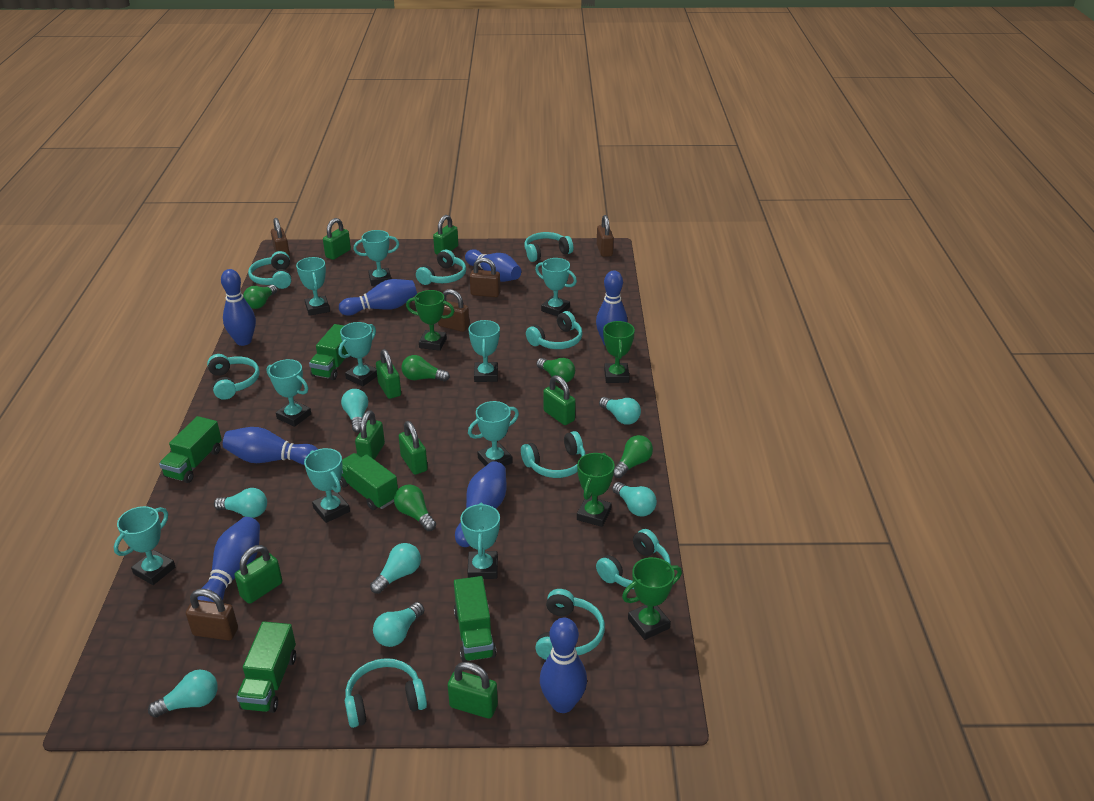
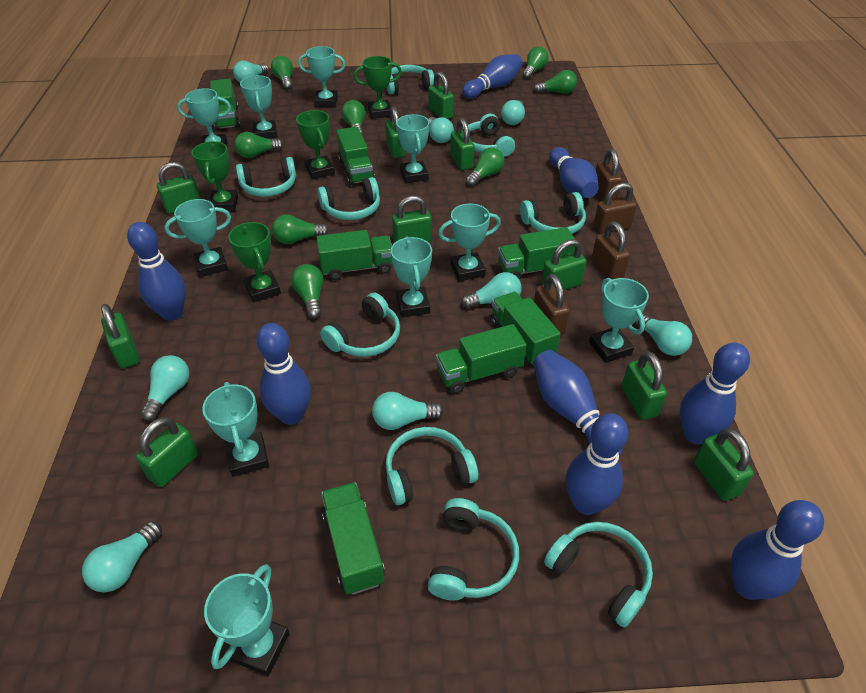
brown padlock: [186,589,238,641] [271,218,290,258] [438,289,469,332] [470,258,500,297] [597,215,614,257] = 5 -> [534,274,570,335] [592,221,630,279] [594,183,637,234] [596,149,622,201] = 4
green light bulb: [243,285,277,309] [394,485,436,531] [401,355,450,381] [536,358,575,383] [613,435,653,478] = 5 -> [234,132,283,158] [271,56,293,90] [272,214,329,244] [291,264,323,319] [341,100,365,136] [466,147,504,186] [523,47,549,79] [534,70,577,94] = 8
green padlock: [234,545,282,604] [323,218,351,260] [355,410,385,460] [376,349,401,399] [399,421,428,475] [433,215,458,255] [448,662,498,719] [544,375,576,425] = 8 -> [101,304,139,368] [136,417,198,487] [157,162,201,214] [385,107,406,158] [392,196,432,242] [428,71,454,119] [450,118,475,170] [541,239,587,290] [621,351,667,420] [694,428,754,501] = 10
green truck: [159,416,222,483] [236,621,296,713] [309,324,353,380] [340,453,398,510] [454,576,497,662] = 5 -> [210,79,240,130] [317,230,392,280] [321,482,385,595] [336,127,375,185] [436,324,527,394] [490,292,560,366] [498,227,575,279] = 7
turquoise light bulb: [148,670,218,718] [214,488,267,518] [341,389,368,433] [370,543,421,594] [373,602,424,647] [599,397,641,425] [612,482,657,517] = 7 -> [82,521,162,592] [140,355,189,421] [233,61,269,82] [372,392,444,430] [428,117,454,143] [461,272,522,309] [501,100,525,125] [635,313,692,356] = 8

